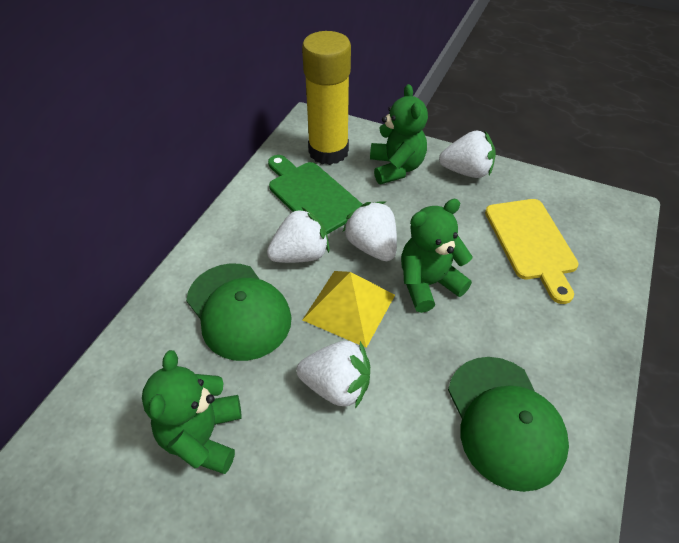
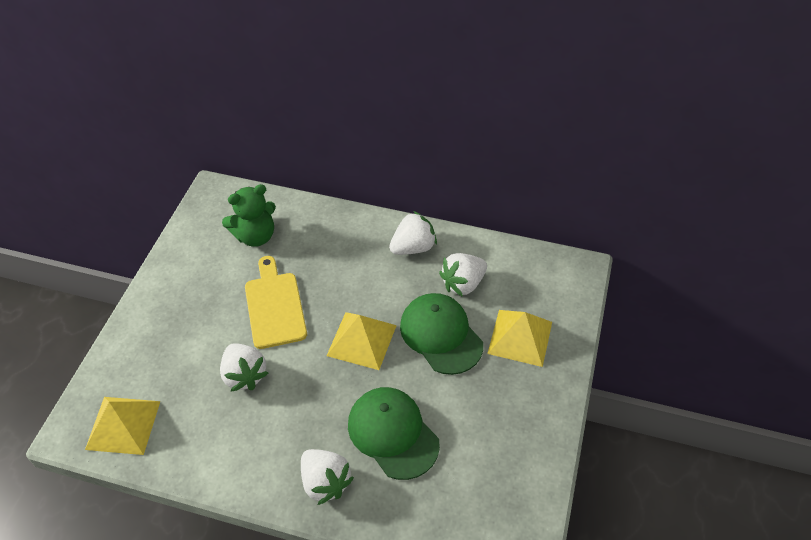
green cutting board: [268,155,363,234] = 1 -> none = 0
green teddy bear: [142,350,242,474] [370,84,428,184] [401,199,473,313] = 3 -> [222,184,276,247] = 1
yellow glue stick: [302,31,351,165] = 1 -> none = 0
yellow pyramid: [303,271,395,348] = 1 -> [85,397,160,455] [327,312,397,370] [487,310,552,367] = 3

